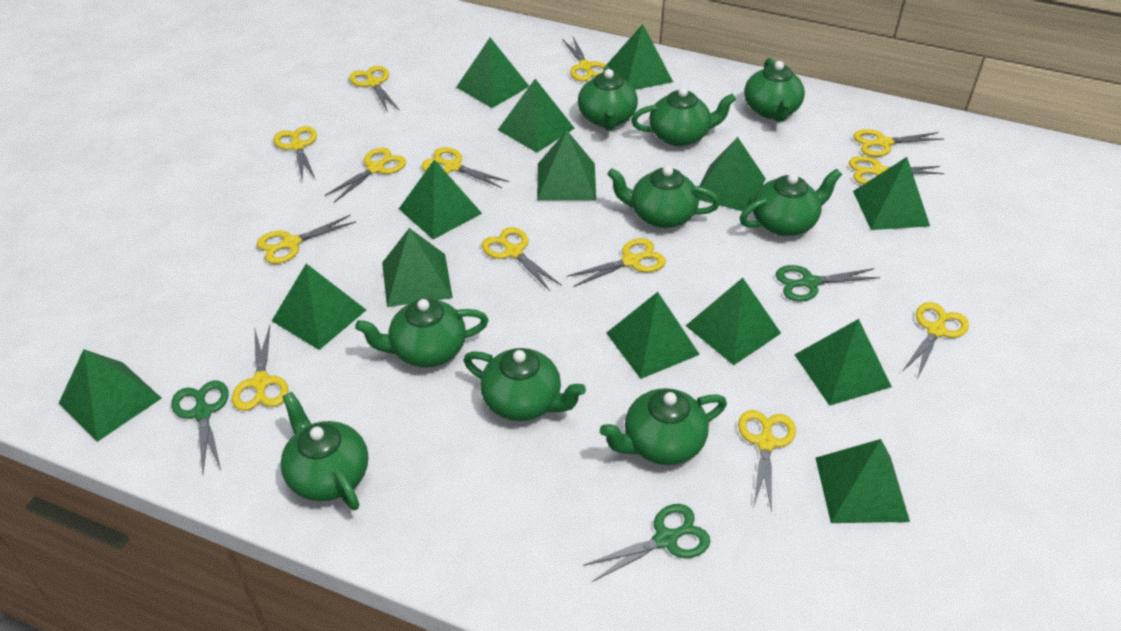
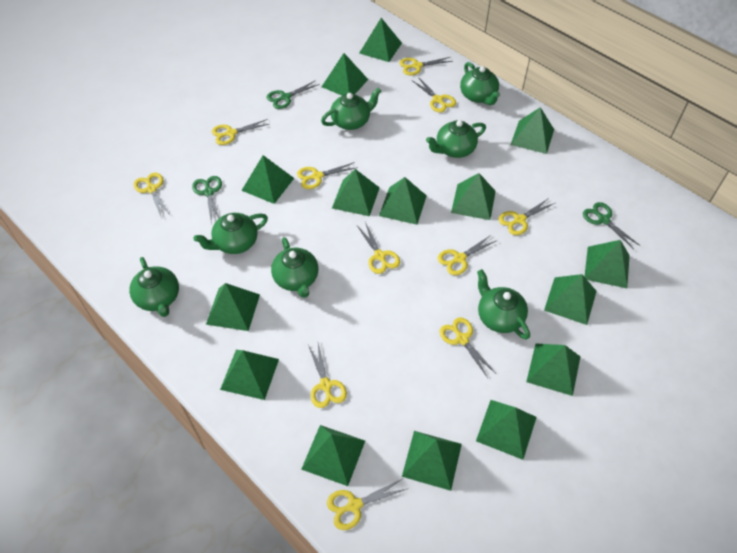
green pyramid: [59,349,162,442] [272,264,366,350] [382,228,453,307] [399,159,482,239] [456,37,529,108] [498,79,575,153] [537,130,596,200] [606,292,700,379] [607,24,673,90] [686,278,781,365] [698,137,766,211] [794,319,892,406] [816,439,910,523] [853,157,930,230] = 14 -> [206,283,260,331] [220,350,279,400] [241,155,294,204] [301,425,365,486] [322,53,369,96] [332,169,380,216] [359,18,402,62] [379,177,427,225] [402,431,462,491] [451,173,496,220] [476,400,537,460] [511,107,554,154] [526,344,580,396] [544,274,597,325] [584,240,630,288] = 15
green teapot: [280,392,368,510] [355,298,489,368] [464,348,586,421] [578,66,638,130] [600,388,727,465] [607,166,720,228] [631,87,736,146] [740,169,842,236] [744,58,805,122] = 9 -> [129,257,179,317] [193,213,268,254] [271,237,318,298] [321,88,381,130] [426,120,486,158] [460,62,500,105] [477,269,530,340] = 7
yellow scissors: [232,325,289,411] [257,215,356,264] [273,126,317,181] [324,147,406,202] [349,66,400,112] [422,147,509,188] [482,227,562,291] [562,37,606,81] [567,238,666,287] [738,410,796,512] [849,156,944,184] [854,129,944,157] [902,302,969,379] = 13 -> [133,173,170,216] [212,119,269,145] [297,162,358,189] [308,343,347,408] [327,479,409,530] [357,222,400,274] [399,57,453,75] [413,77,456,113] [437,235,498,276] [439,317,496,378] [498,198,555,235] = 11

